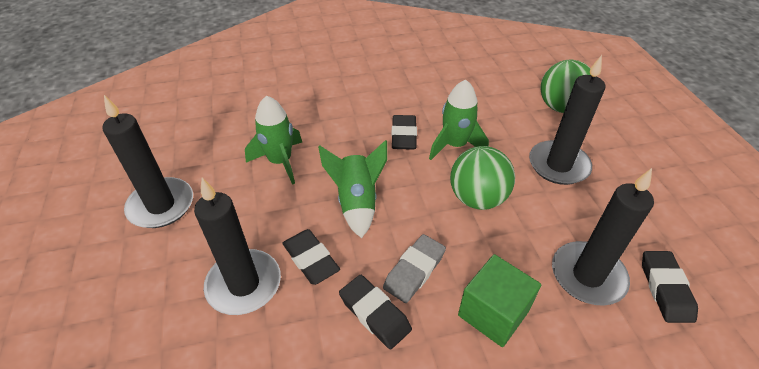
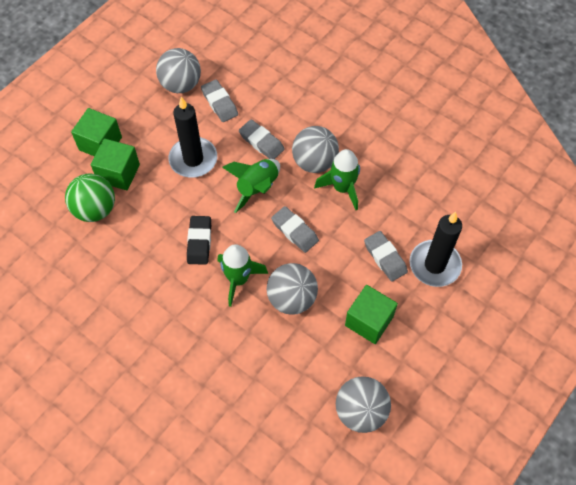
black candle: [102,95,193,228] [194,178,281,315] [529,55,606,185] [552,168,654,306] = 4 -> [169,97,217,178] [410,212,462,287] = 2
black eraser: [283,229,340,285] [339,275,412,349] [391,115,417,150] [642,251,698,323] = 4 -> [187,216,211,265] = 1
green ball: [450,146,515,210] [540,60,591,113] = 2 -> [65,174,115,222] = 1
green cube: [458,254,541,347] = 1 -> [71,108,122,157] [91,139,140,190] [345,285,398,344] = 3
grey ball: none = 0 -> [156,48,201,93] [267,263,318,315] [292,126,339,173] [336,376,391,433] = 4
grey eraser: [383,234,446,303] = 1 -> [201,79,238,122] [239,119,285,159] [271,206,319,253] [364,231,408,282] = 4

